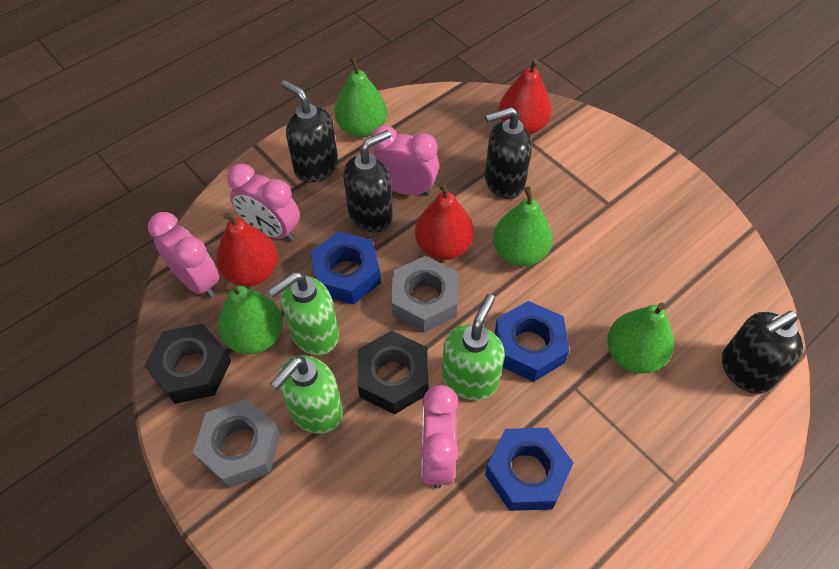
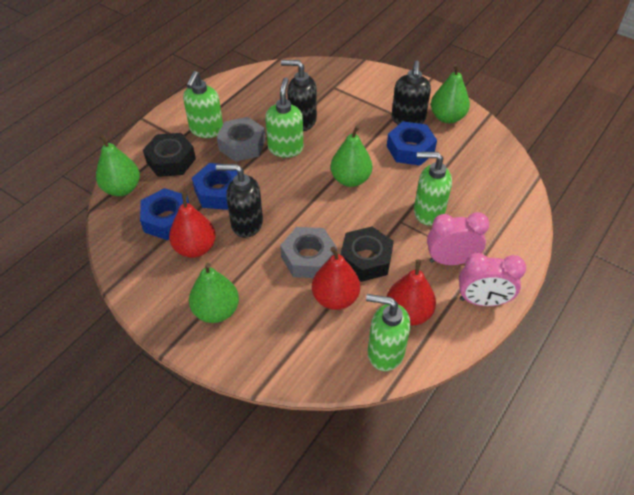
black soap dispenser: [281,80,338,182] [343,130,393,232] [485,107,532,199] [722,311,803,394] = 4 -> [216,164,263,238] [281,60,317,131] [391,61,431,125] = 3
green soap dispenser: [268,272,339,355] [270,355,343,434] [442,294,505,400] = 3 -> [183,71,223,138] [265,78,303,158] [366,294,411,371] [414,152,452,226] = 4
pink clock: [148,212,219,298] [227,163,300,241] [371,125,439,196] [421,385,458,489] = 4 -> [427,212,489,265] [459,253,526,306] = 2

